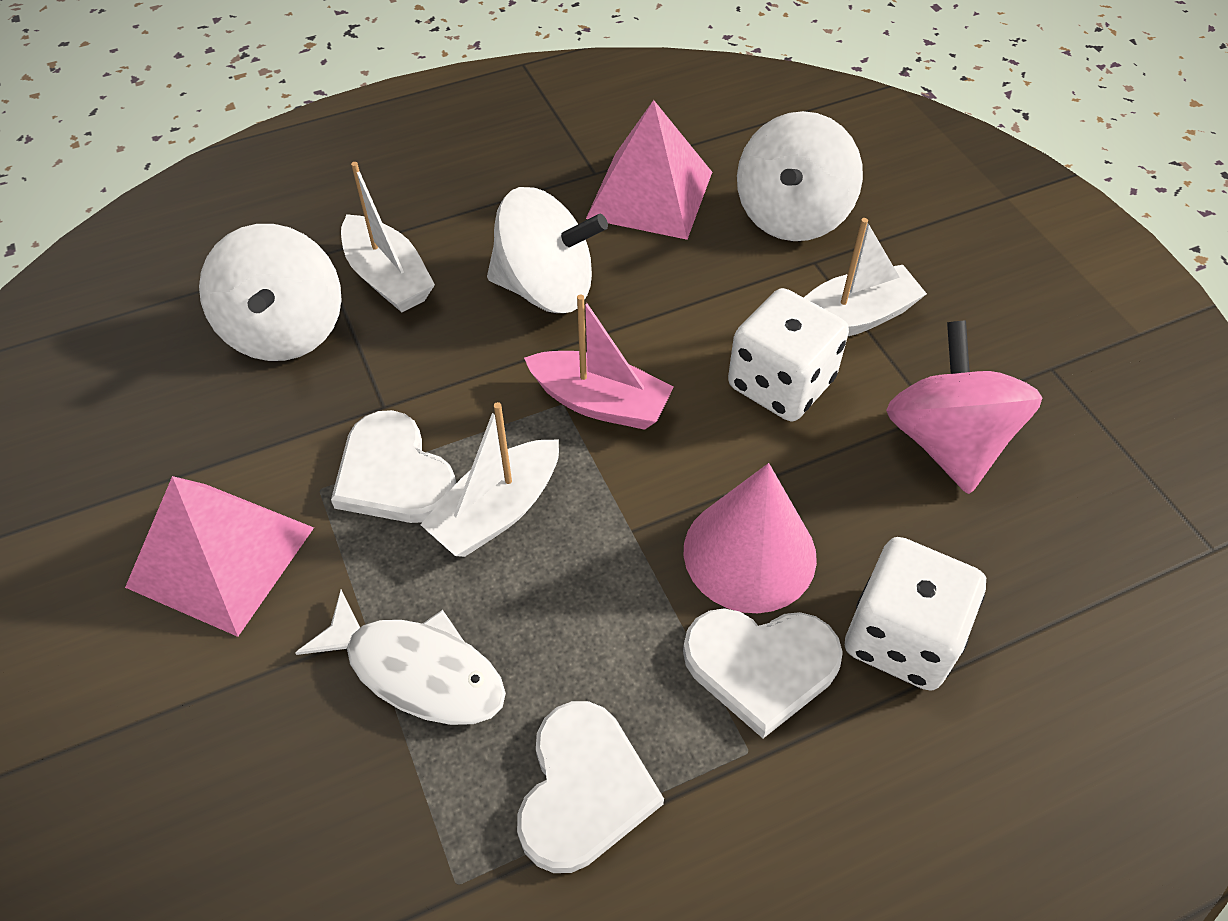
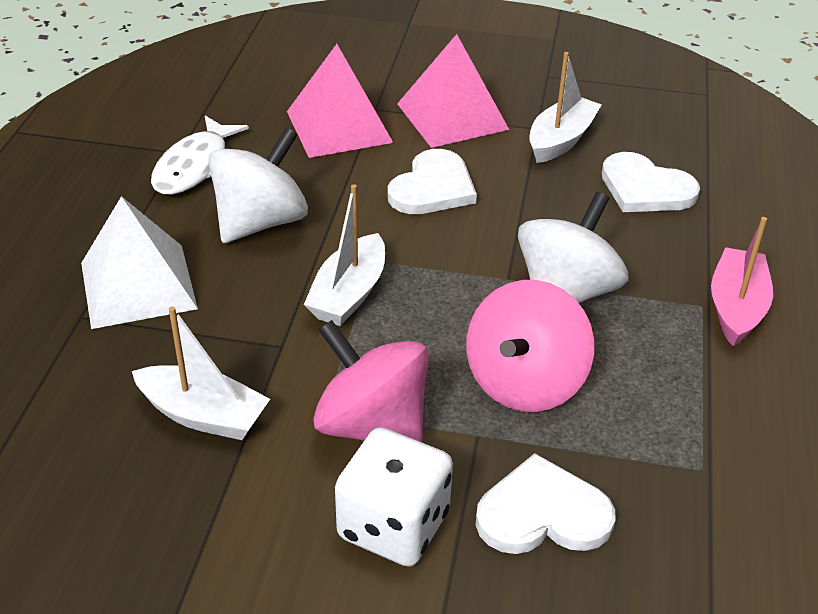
pink cone: [684,463,817,613] = 1 -> none = 0
pink spinning top: [886,321,1042,494] = 1 -> [313,320,429,442] [466,280,594,412] = 2
white dice: [728,288,849,421] [845,537,986,691] = 2 -> [335,427,453,567] = 1
white pyramid: none = 0 -> [81,196,198,329] = 1
white spinning top: [199,224,342,361] [487,187,608,313] [737,111,863,241] = 3 -> [208,127,308,243] [518,192,628,303] = 2

